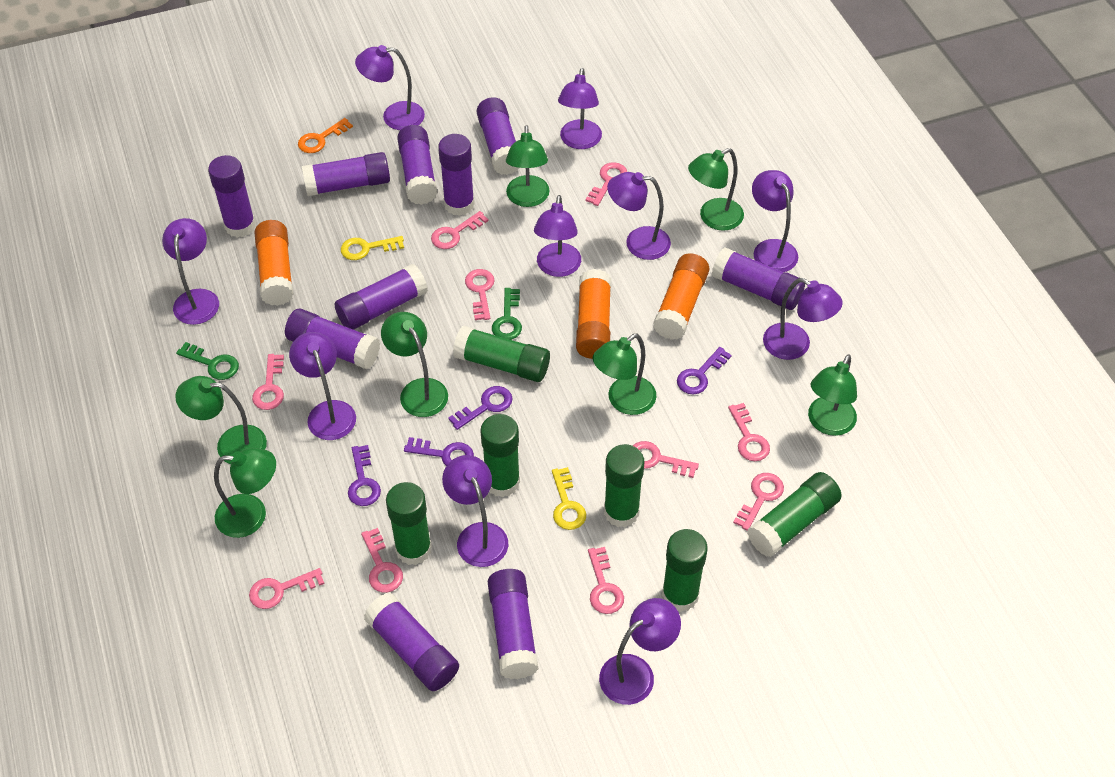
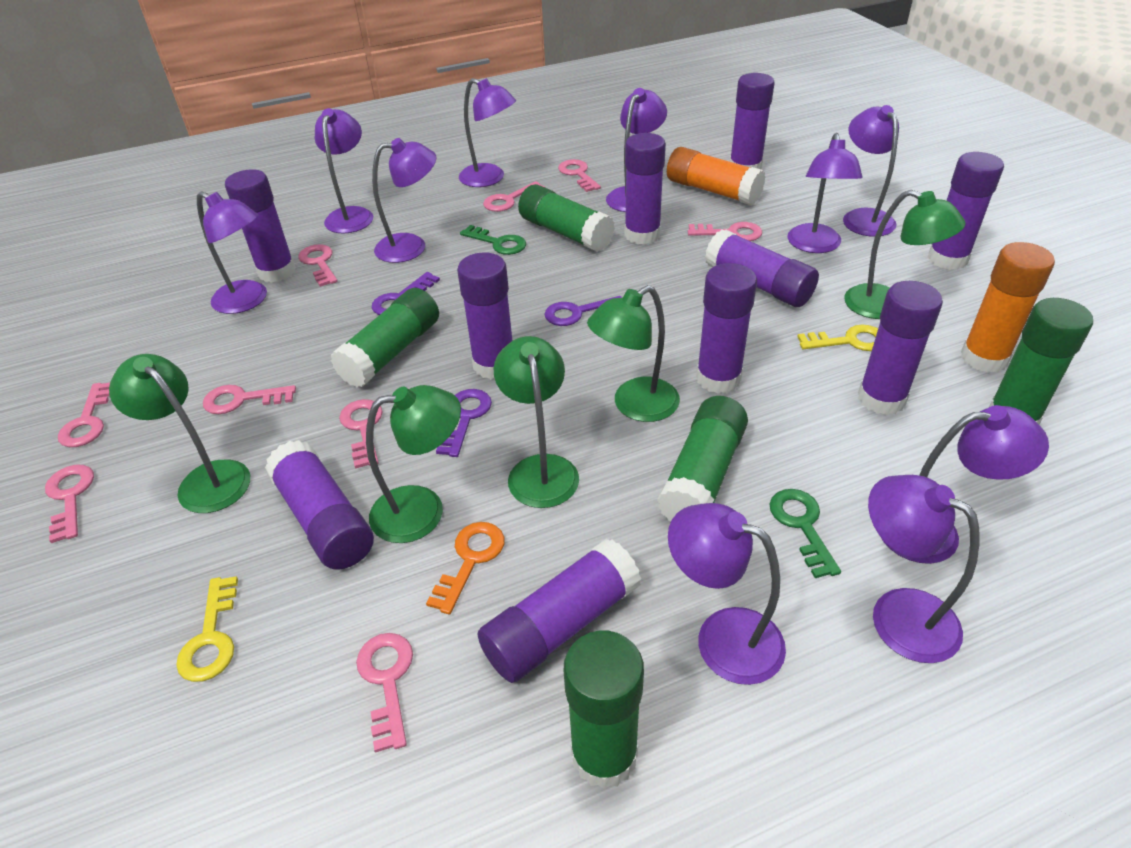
green glue stick: [386,482,432,565] [453,326,550,382] [480,414,520,498] [604,444,644,527] [662,529,708,612] [747,472,842,557] = 6 -> [331,288,439,387] [518,184,615,252] [564,630,644,789] [657,396,748,521] [989,298,1093,424] = 5
green lamp: [175,376,267,464] [214,448,276,538] [381,312,448,417] [506,125,550,207] [593,334,656,415] [688,148,744,231] [808,354,857,436] = 7 -> [109,354,250,513] [366,385,461,543] [494,336,579,508] [587,285,680,422] [844,190,966,319] = 5
orange glue stick: [255,220,294,306] [576,269,611,359] [653,253,709,340] = 3 -> [667,147,765,205] [961,242,1055,373] = 2
pink key: [249,568,325,609] [252,354,284,410] [361,528,403,593] [431,211,489,249] [465,269,495,320] [585,162,627,206] [588,547,624,614] [633,441,699,478] [728,403,770,461] [733,473,784,531] = 10 -> [45,465,94,543] [58,383,110,447] [203,385,296,414] [298,244,338,287] [339,399,383,469] [356,633,413,753] [483,181,544,212] [558,159,601,192] [688,222,762,241] = 9
purple key: [348,445,381,506] [404,437,474,466] [448,386,513,430] [677,347,732,395] = 4 -> [372,272,440,315] [436,389,492,457] [544,296,622,326] = 3

